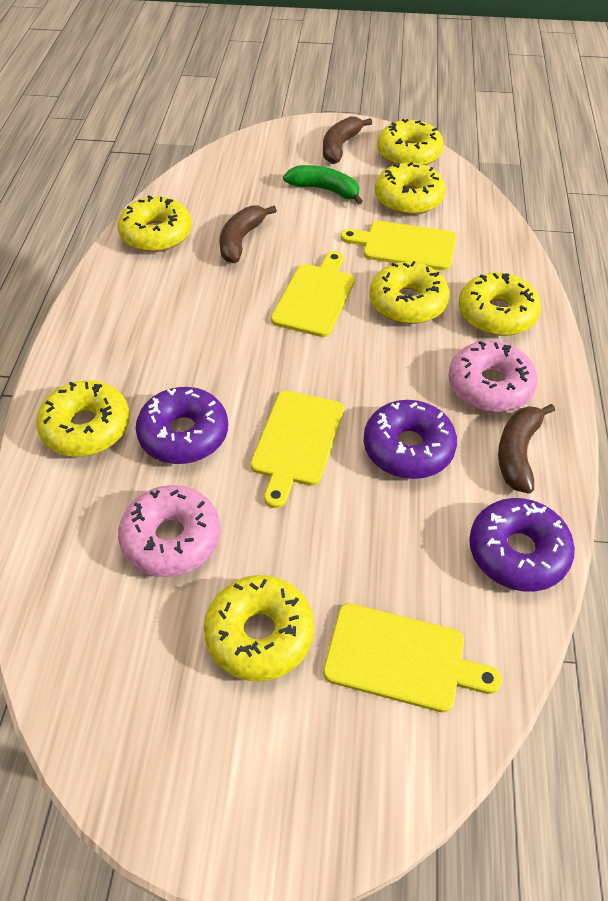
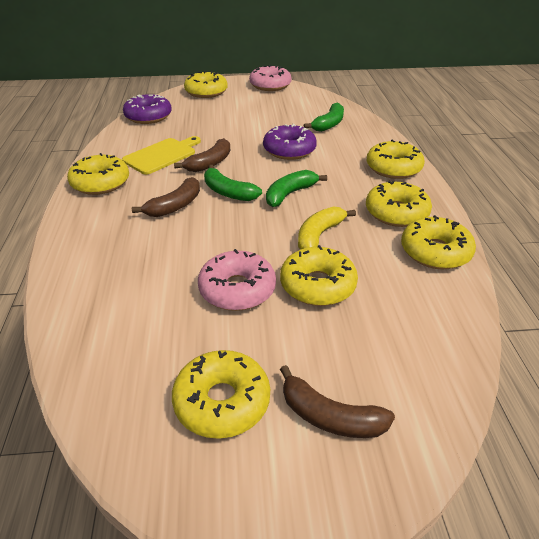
green banana: [283,165,363,205] = 1 -> [204,165,262,201] [266,170,327,207] [304,103,344,132] = 3
purple donut: [136,387,228,464] [364,400,457,479] [469,498,575,592] = 3 -> [123,94,172,124] [263,124,317,160] = 2
yellow banana: none = 0 -> [298,206,356,250] = 1
yellow cutting board: [250,391,344,508] [271,251,355,337] [323,603,502,712] [341,221,456,270] = 4 -> [122,136,201,175] = 1

